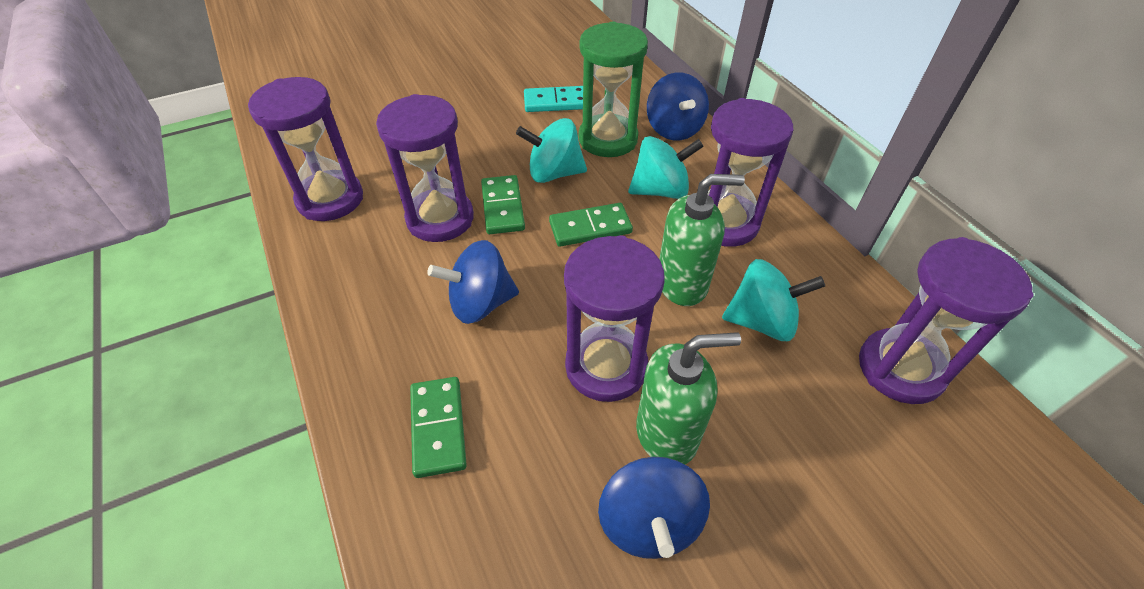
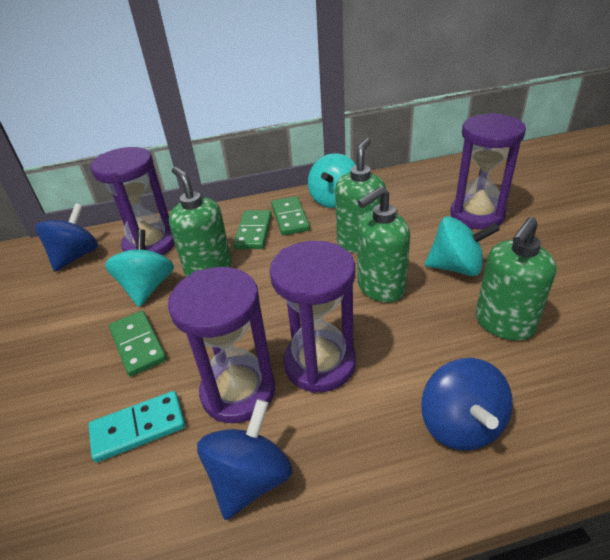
green hourglass: [579,22,648,157] = 1 -> none = 0
green soap dispenser: [636,332,741,465] [659,174,745,306] = 2 -> [169,167,232,277] [335,138,386,253] [357,186,410,302] [476,217,556,341] = 4
purple hourglass: [248,77,363,221] [376,94,474,242] [564,235,665,402] [707,98,794,247] [859,237,1034,404] = 5 -> [90,147,175,255] [168,267,275,423] [269,241,356,393] [450,113,526,230] = 4

